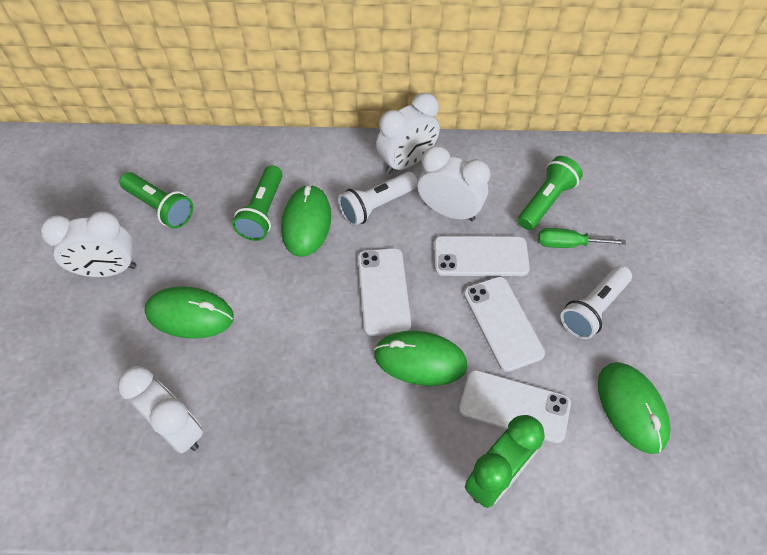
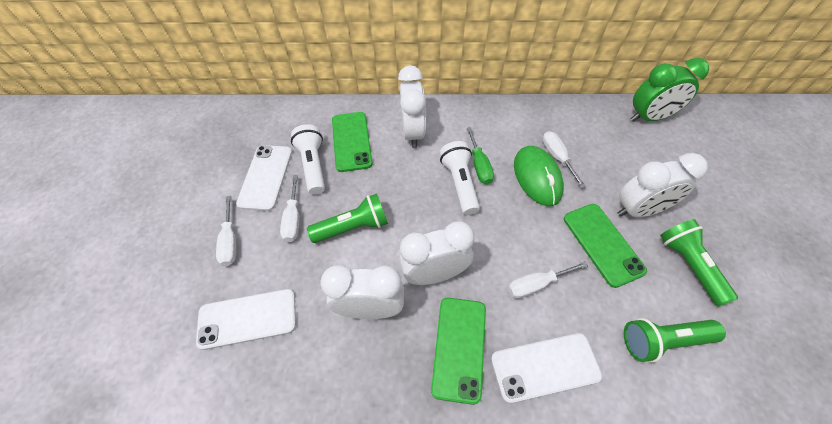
green mouse: [145,286,234,339] [281,184,331,257] [374,331,467,386] [598,362,670,454] = 4 -> [514,146,564,206] = 1
green phone: none = 0 -> [332,112,373,172] [431,298,486,405] [564,204,647,288] = 3
white phone: [358,248,411,336] [434,236,530,276] [459,370,571,443] [464,276,545,372] = 4 -> [196,289,296,350] [236,145,292,211] [491,333,602,403] = 3
white screwdriver: none = 0 -> [216,196,236,266] [280,175,299,242] [508,261,588,299] [543,131,586,188] = 4

